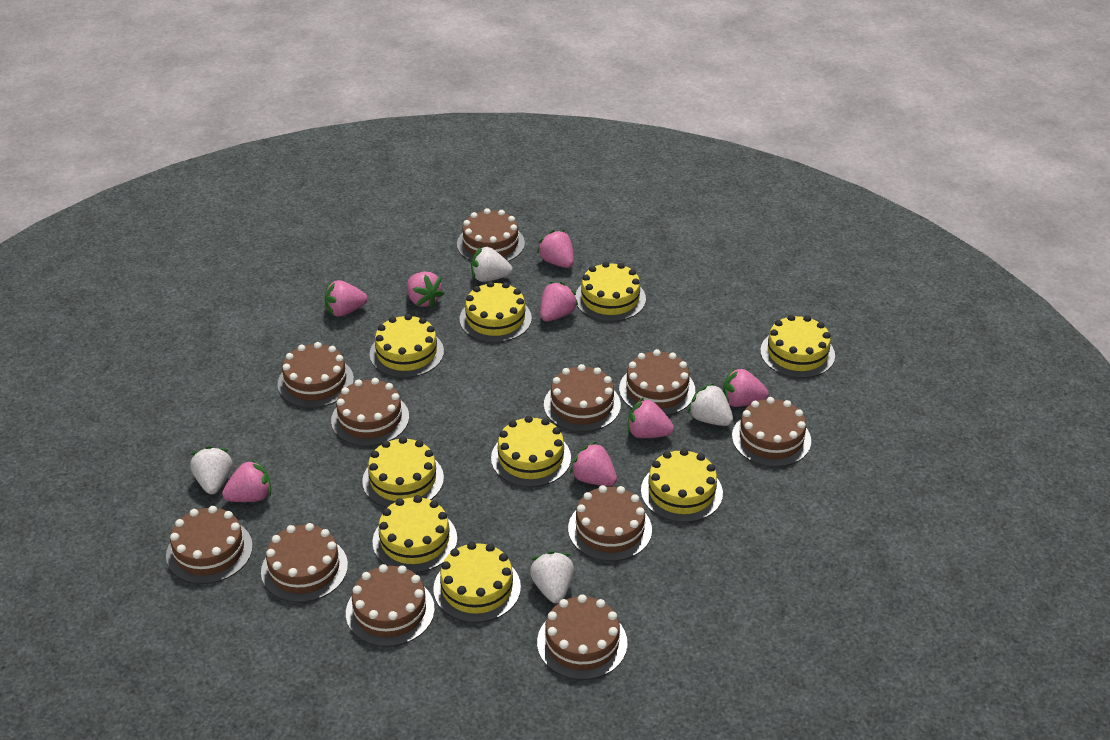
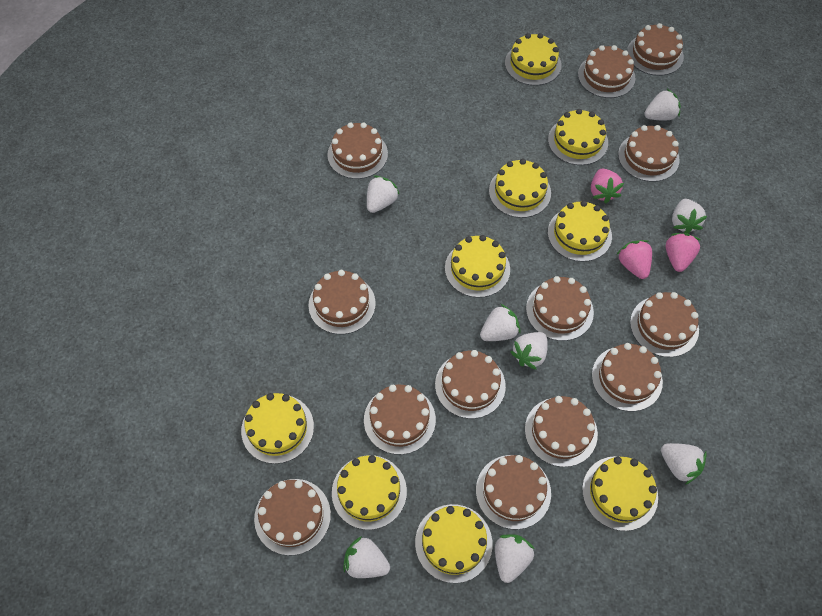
brown cake: [166,506,253,584] [261,523,348,603] [277,342,354,408] [331,378,409,446] [346,564,435,647] [457,208,525,262] [537,594,627,680] [544,364,621,432] [568,485,652,561] [619,349,695,415] [732,397,811,467] = 11 -> [254,479,331,555] [308,270,376,334] [327,122,388,179] [364,385,436,455] [435,350,506,419] [476,455,551,529] [525,396,598,467] [526,276,594,341] [578,45,635,98] [592,343,663,411] [618,125,680,182] [627,23,684,76] [630,292,699,357] = 13
pink strawberry: [222,459,271,502] [325,280,367,317] [407,272,444,308] [537,230,574,268] [540,282,579,321] [570,442,617,486] [628,397,674,438] [723,367,769,407] = 8 -> [591,168,624,203] [616,240,652,279] [666,233,700,272] = 3
white strawberry: [190,446,232,494] [471,246,512,282] [530,551,574,603] [688,383,733,426] = 4 -> [343,536,390,578] [367,176,400,213] [480,304,520,341] [495,534,535,583] [510,332,548,370] [644,89,681,120] [661,443,707,485] [672,199,707,234] = 8

